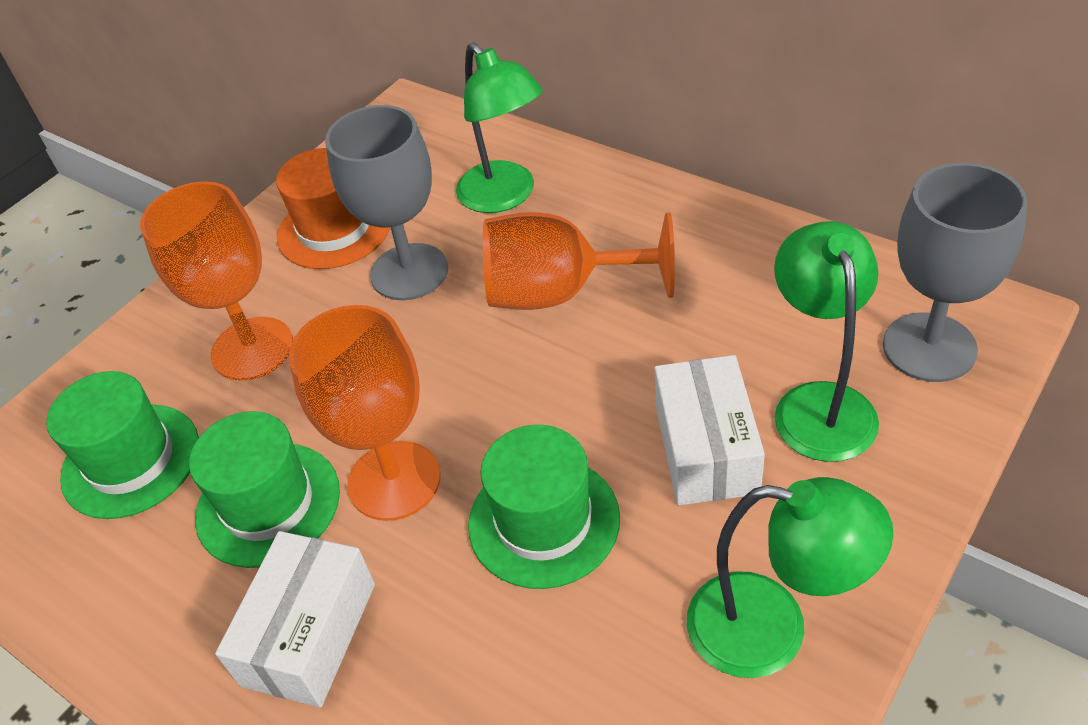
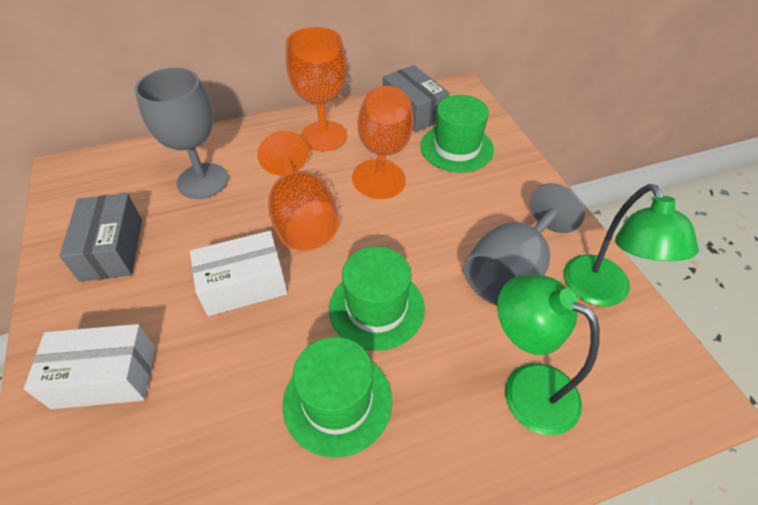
green lamp: [456,42,543,213] [687,477,894,678] [774,221,879,462] = 3 -> [497,274,600,435] [564,184,699,306] = 2
grey box: none = 0 -> [59,193,142,282] [383,65,449,132] = 2
orange hat: [276,148,390,269] = 1 -> none = 0

